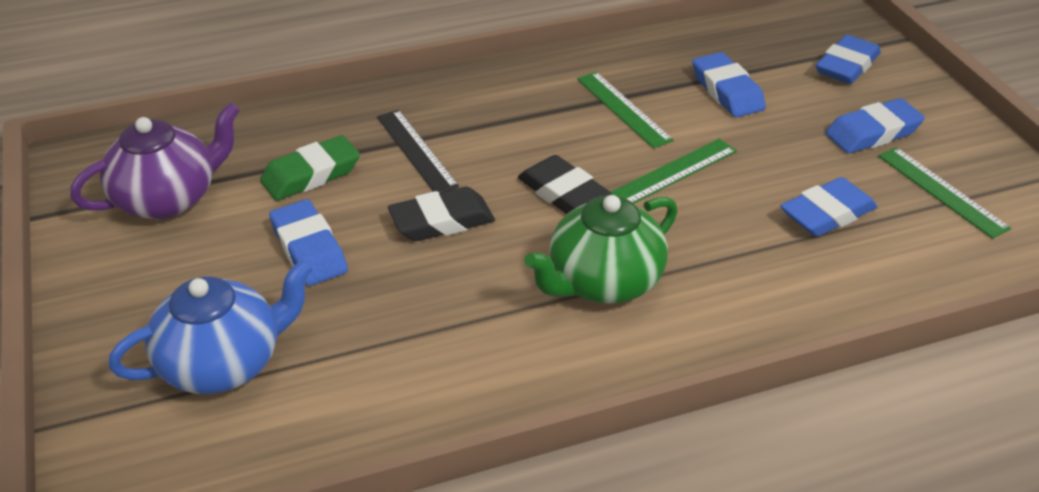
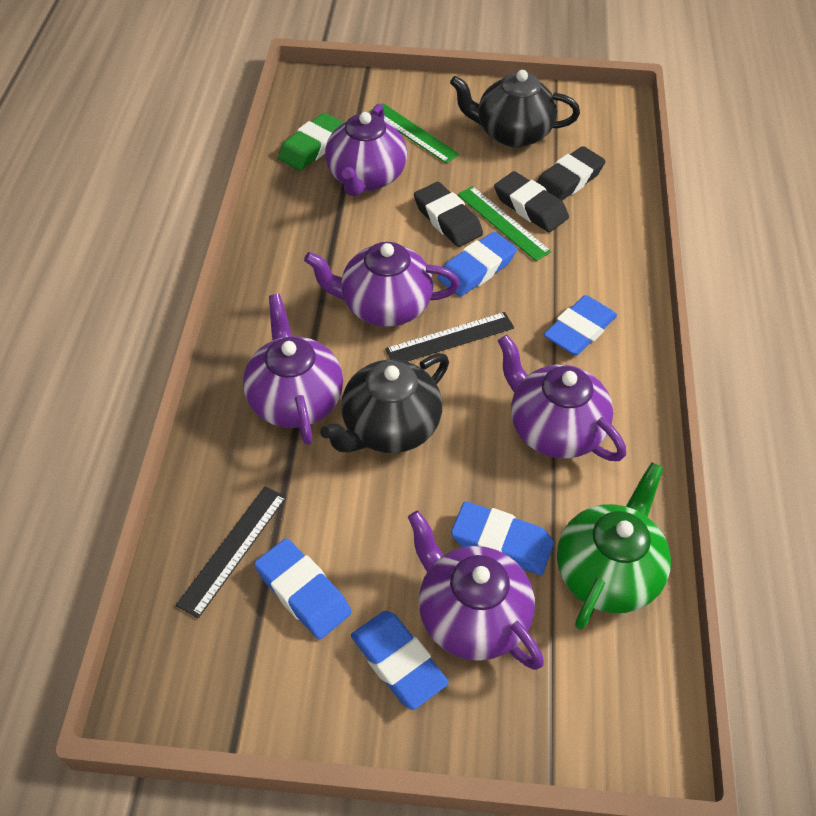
black eraser: [388,187,495,241] [518,155,611,214] = 2 -> [414,182,483,247] [494,171,569,232] [537,146,606,201] = 3
black ruler: [377,110,459,193] = 1 -> [176,486,286,618] [385,312,514,362] = 2
black teapot: none = 0 -> [320,353,449,453] [450,70,580,147] = 2
blue teapot: [109,259,313,394] = 1 -> none = 0
green ruler: [577,72,674,148] [611,139,737,203] [878,147,1012,239] = 3 -> [369,103,460,163] [457,186,551,261] = 2
purple teapot: [70,103,240,219] = 1 -> [243,294,343,445] [304,242,460,327] [325,104,407,196] [408,511,544,670] [498,335,626,461] = 5

